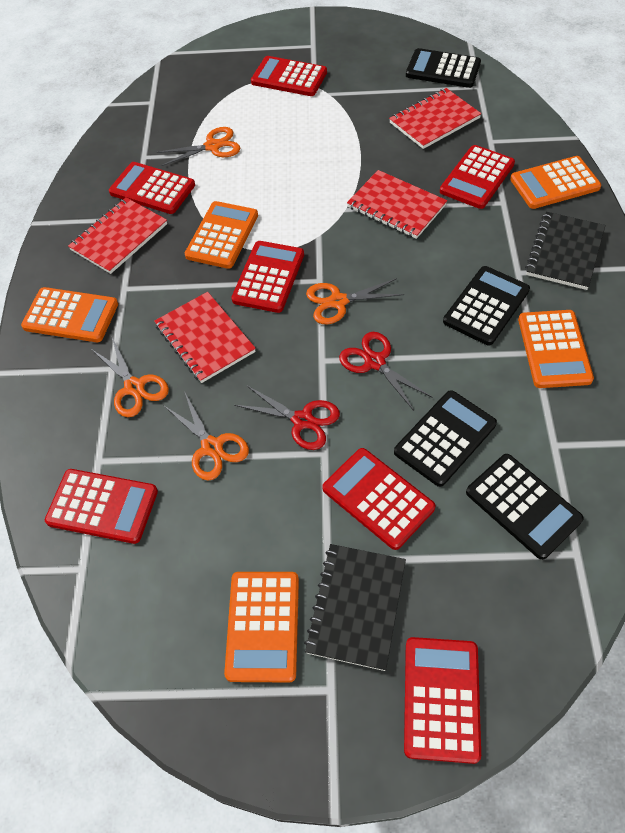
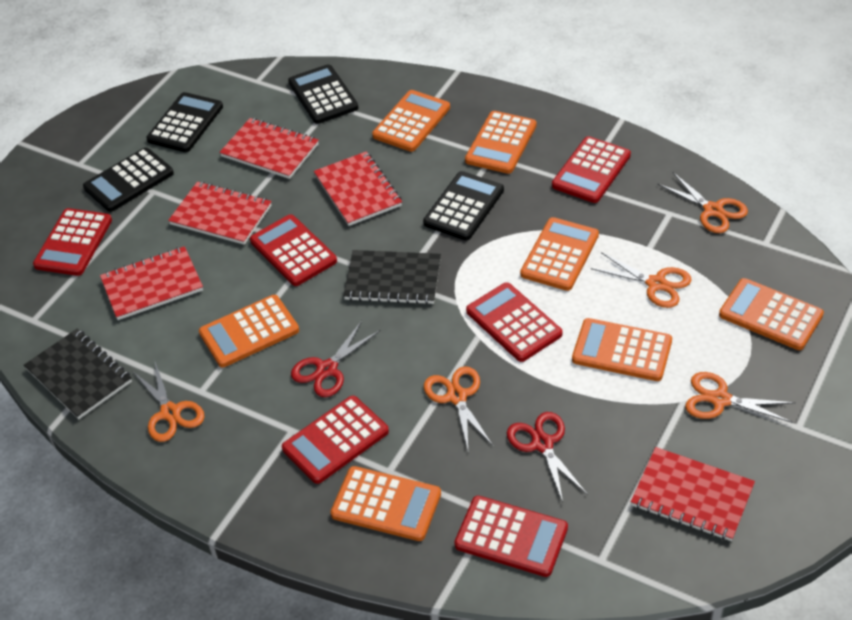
orange calculator: [21,287,118,342] [185,201,258,269] [224,572,299,683] [510,156,601,209] [518,310,594,388] = 5 -> [199,295,299,367] [330,466,441,541] [372,90,450,152] [465,111,536,174] [520,217,599,291] [572,318,672,381] [719,278,824,350] = 7
orange scissors: [91,338,169,417] [157,127,240,166] [163,391,249,481] [306,278,404,324] = 4 -> [132,359,205,442] [424,366,493,450] [591,252,692,308] [658,172,748,233] [685,372,796,423] = 5
red calculator: [45,469,158,544] [109,162,195,214] [231,241,304,313] [251,56,327,96] [322,448,436,550] [404,637,481,764] [440,145,515,209] = 7 -> [33,208,112,276] [250,214,337,286] [282,396,389,484] [454,496,568,577] [466,282,562,362] [552,136,631,203] = 6
red notebook: [68,197,167,274] [154,292,256,383] [347,170,447,239] [389,88,481,149] = 4 -> [100,246,203,320] [168,182,272,245] [219,118,319,179] [314,151,402,226] [631,447,755,541] = 5

